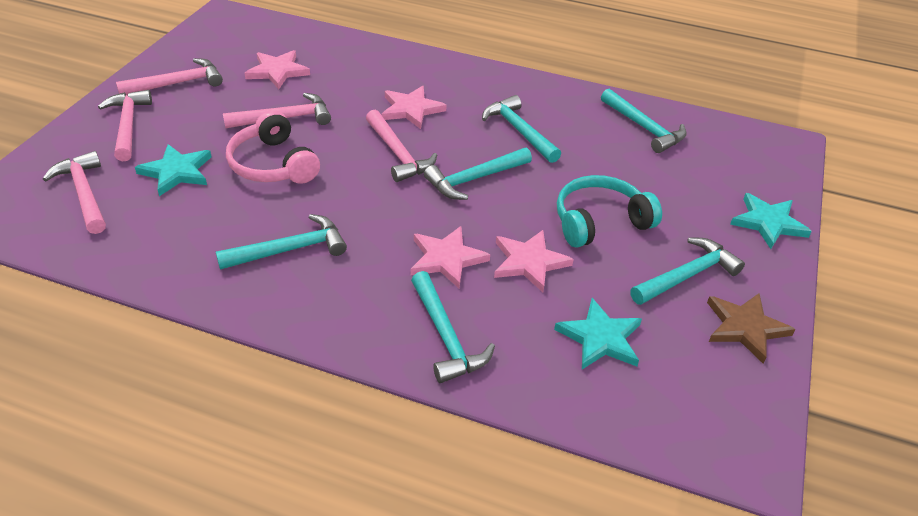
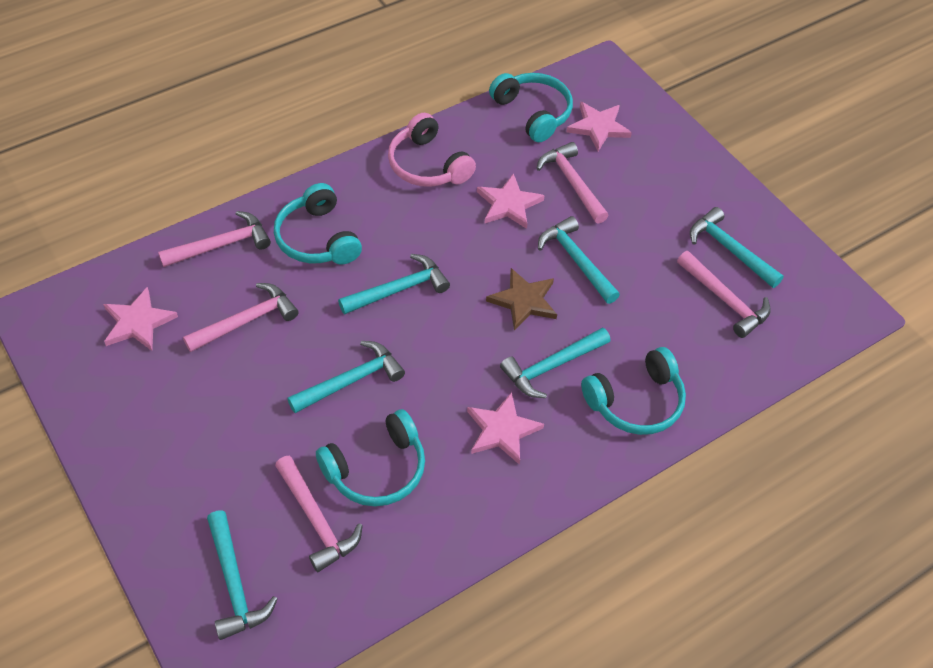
turquoise headphones: [557,175,662,248] = 1 -> [274,183,362,265] [316,409,425,506] [489,73,573,142] [581,347,686,435] = 4
turquoise star: [135,144,212,196] [554,298,642,369] [730,193,812,249] = 3 -> none = 0

